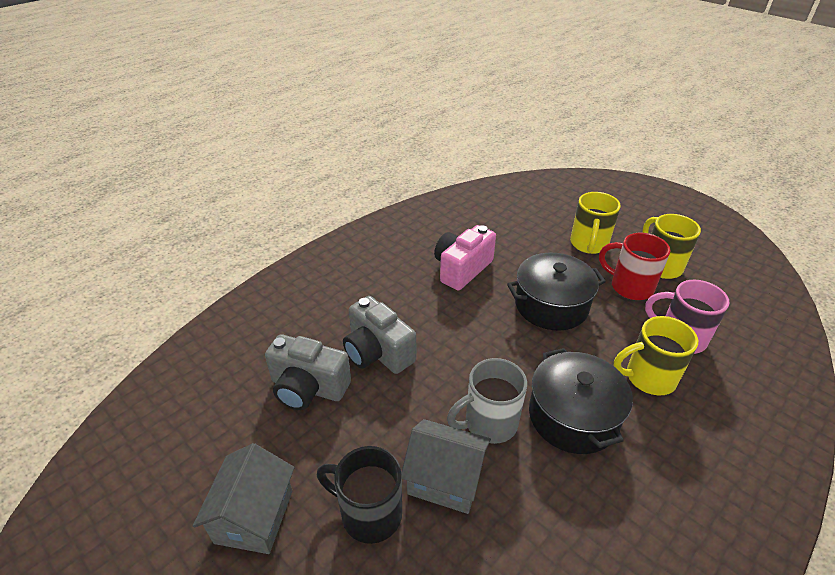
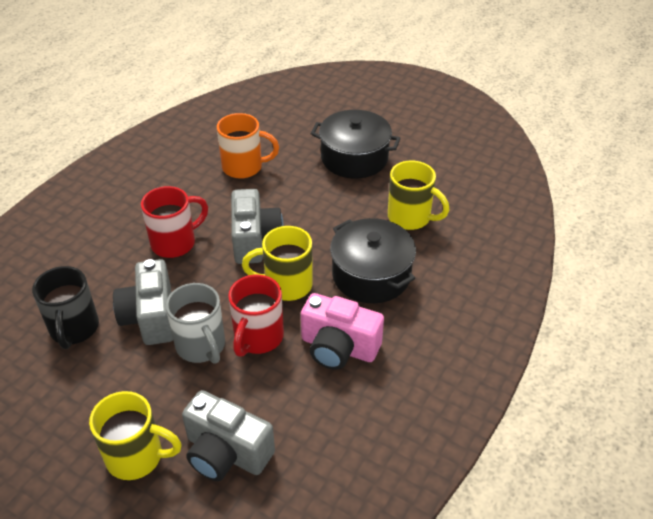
grey camera: [265,334,351,410] [343,296,416,374] = 2 -> [113,259,173,345] [182,390,275,481] [231,189,284,264] = 3
grey house: [193,443,294,554] [401,419,491,514] = 2 -> none = 0
orange mug: none = 0 -> [217,113,279,179] = 1
pink mug: [645,280,729,354] = 1 -> none = 0
red mug: [599,233,670,300] = 1 -> [141,186,208,258] [228,275,284,357] = 2

